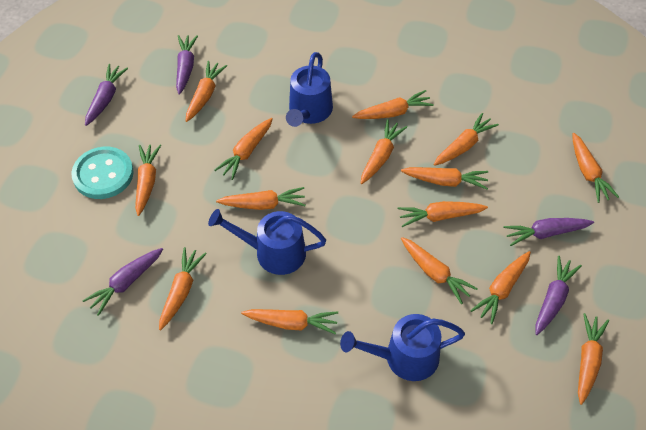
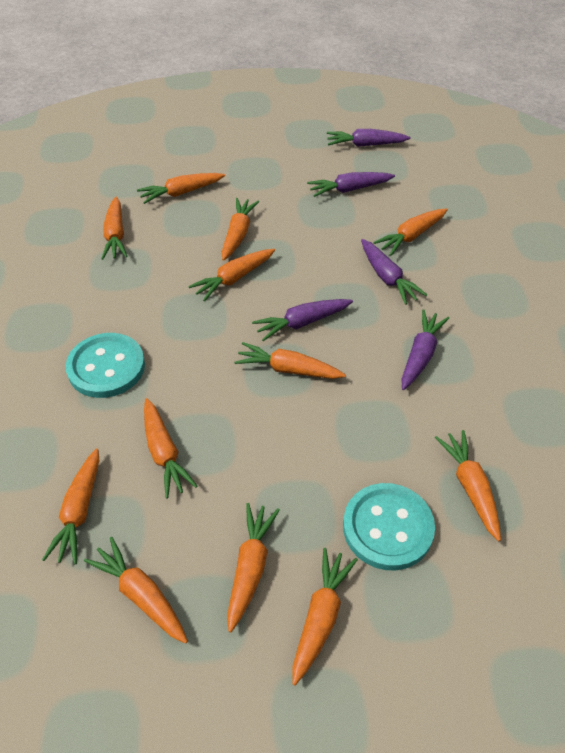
blue watering can: [208,209,326,275] [286,52,333,127] [340,314,465,381] = 3 -> none = 0
orange carrot: [135,145,161,216] [159,247,207,330] [186,61,227,122] [214,118,273,180] [216,187,306,210] [241,309,338,335] [352,90,434,119] [361,119,407,184] [398,201,488,227] [401,167,488,190] [401,237,478,304] [433,113,499,166] [470,251,531,324] [572,133,619,203] [578,313,609,405] = 15 -> [42,448,99,564] [84,537,188,644] [101,197,128,260] [137,173,225,204] [144,398,198,499] [188,249,275,301] [222,198,259,261] [227,503,280,633] [234,342,346,379] [292,548,358,686] [373,208,448,256] [435,430,501,542] = 12
turquoise button: [71,147,134,199] = 1 -> [66,333,145,398] [343,483,435,570] = 2

